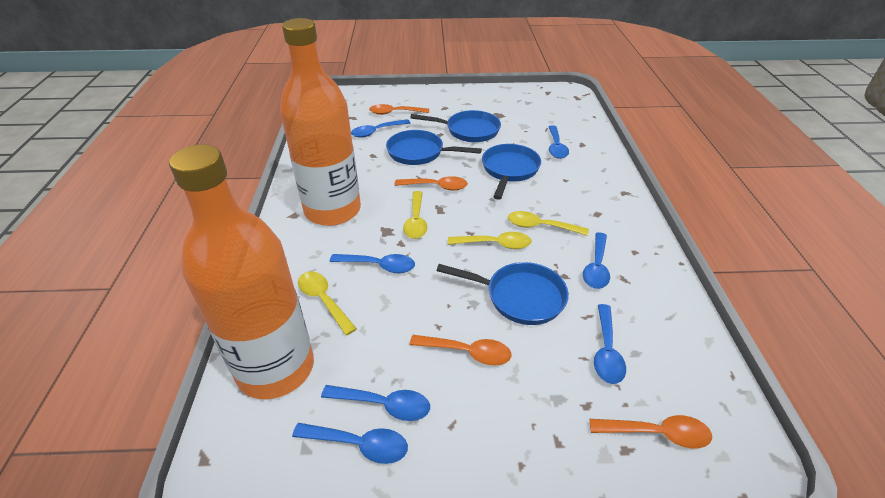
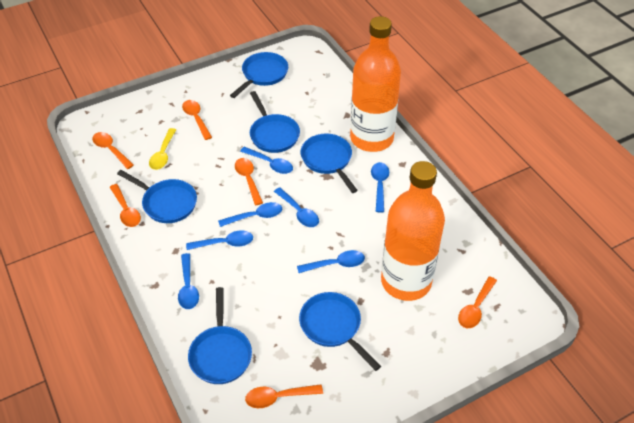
blue pan: [386,130,482,165] [410,110,501,142] [437,262,569,325] [482,144,541,200] = 4 -> [117,170,197,223] [188,287,252,384] [230,52,288,98] [250,91,300,153] [299,292,381,371] [301,134,358,193] = 6
orange spoon: [369,104,429,115] [395,176,468,190] [410,335,512,366] [589,415,712,448] = 4 -> [92,132,134,169] [110,184,141,227] [182,100,212,140] [235,158,263,205] [245,384,323,408] [458,276,497,328] = 6
yellow spoon: [298,271,357,335] [403,191,427,239] [448,232,532,249] [508,211,589,236] = 4 -> [149,128,176,170] = 1

